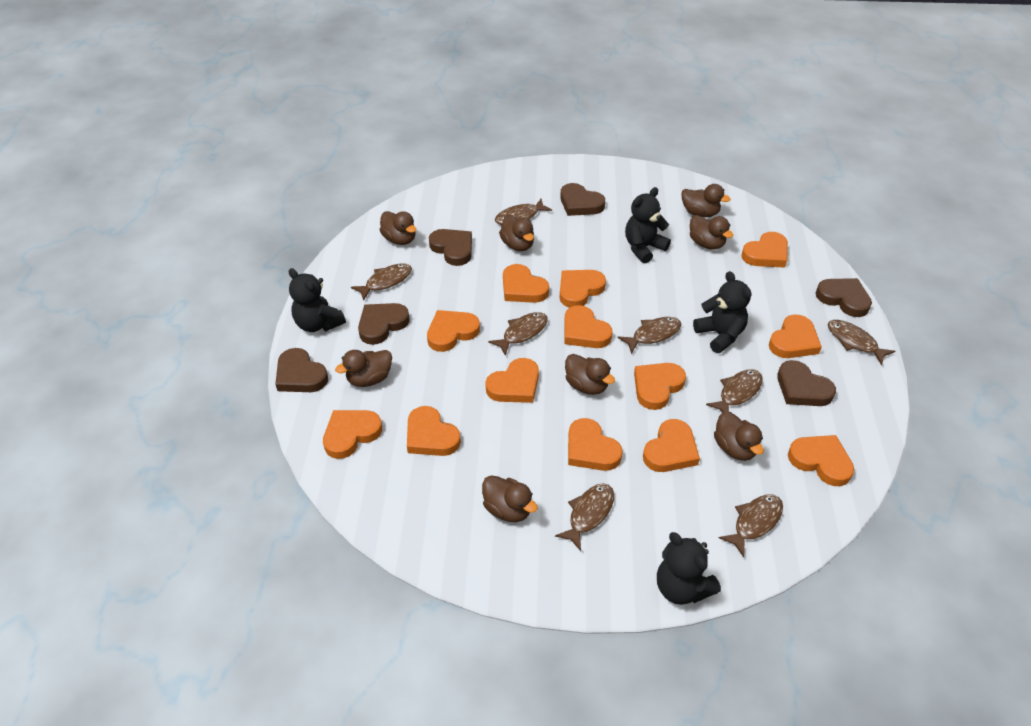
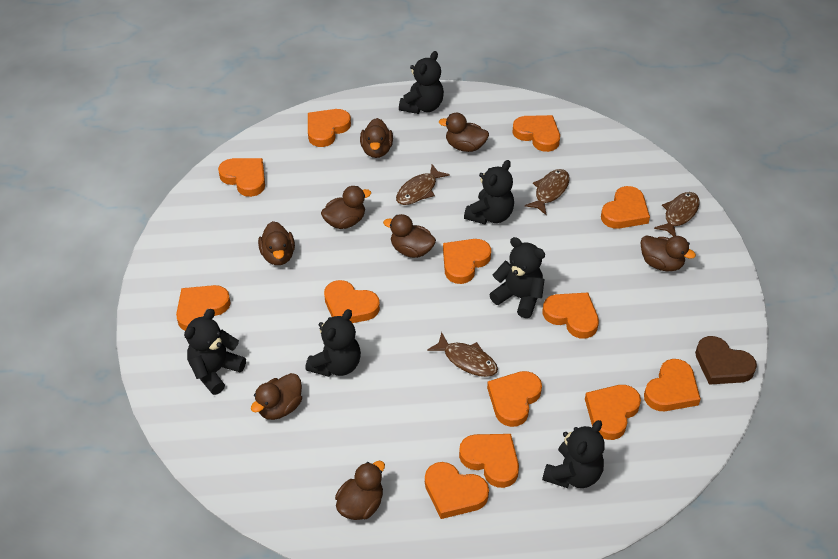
black teddy bear: [289,268,346,332] [625,187,671,263] [657,532,721,605] [693,271,752,353] = 4 -> [184,309,246,395] [305,309,361,377] [399,51,444,114] [464,160,514,224] [489,237,545,318] [542,420,605,488] = 6
brown fish: [351,263,412,301] [488,312,548,356] [495,199,552,225] [555,483,614,551] [617,317,682,354] [706,369,763,413] [719,494,783,557] [828,320,895,365] = 8 -> [396,164,450,205] [427,332,498,377] [525,169,569,215] [654,192,700,236] = 4
brown heart: [275,348,328,392] [358,303,410,345] [429,229,472,266] [560,183,605,216] [777,360,836,406] [816,278,872,317] = 6 -> [695,336,757,385] = 1

